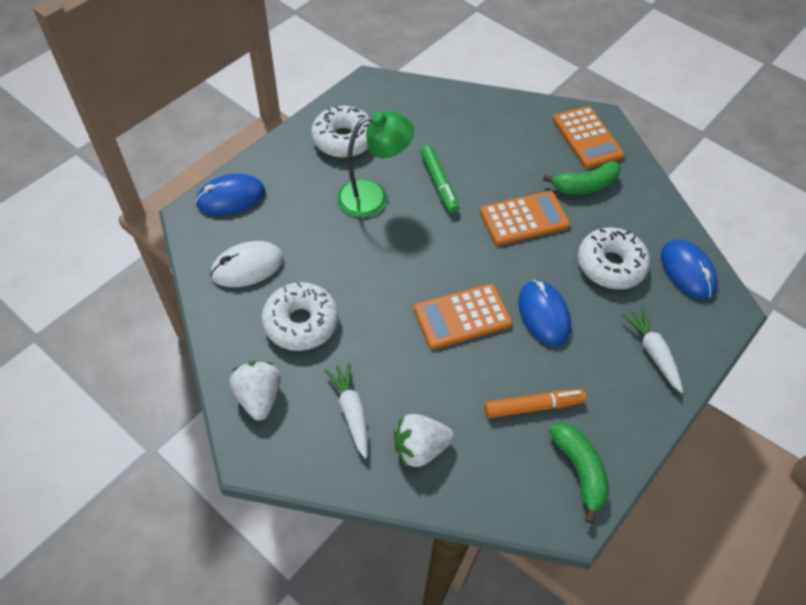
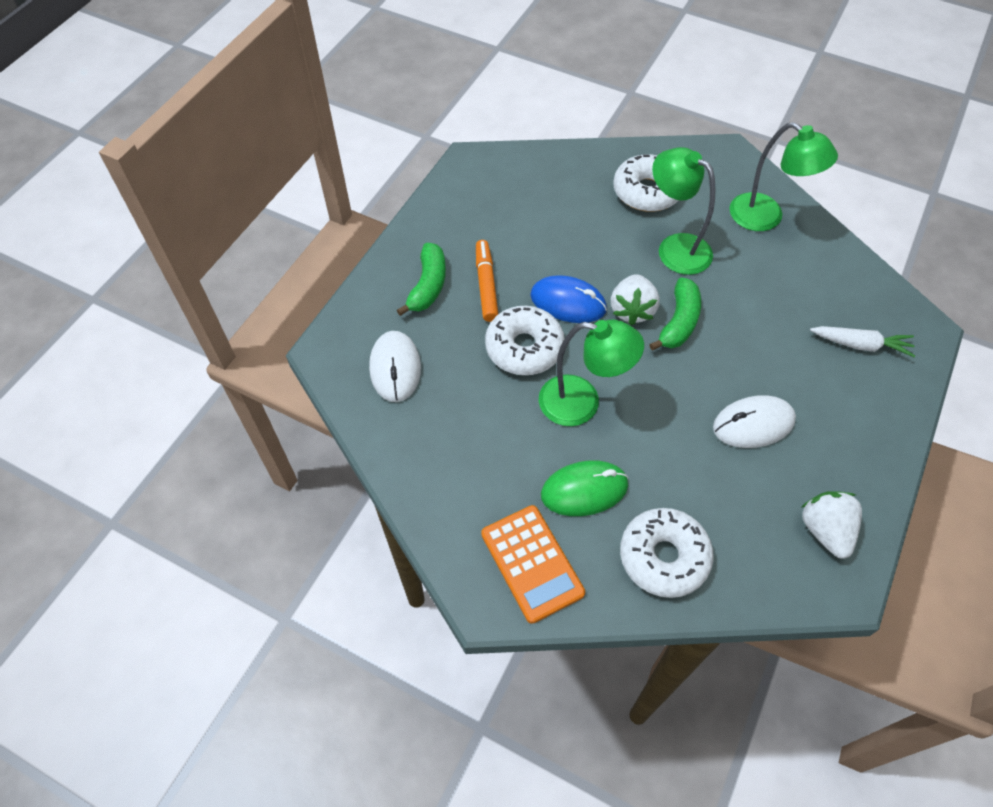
blue mouse: [195,174,265,215] [518,280,571,346] [661,239,718,300] = 3 -> [530,275,607,323] = 1
green lamp: [337,111,414,218] = 1 -> [539,320,644,426] [652,147,716,275] [730,122,838,231] = 3
green marker: [421,145,459,214] = 1 -> none = 0
green mouse: none = 0 -> [541,460,628,516] = 1
orange calculator: [414,284,512,349] [480,191,570,246] [553,106,624,169] = 3 -> [481,505,585,624] = 1
white carrot: [325,362,368,459] [622,307,683,393] = 2 -> [810,326,915,357] = 1
white mouse: [210,241,284,287] = 1 -> [369,331,421,402] [713,395,796,448] = 2

